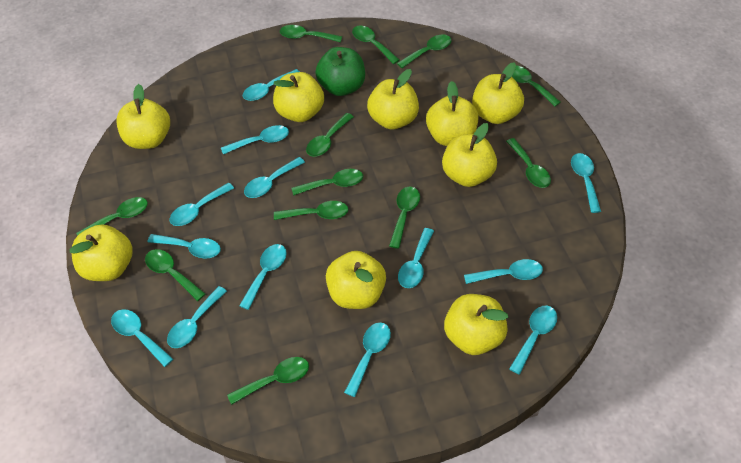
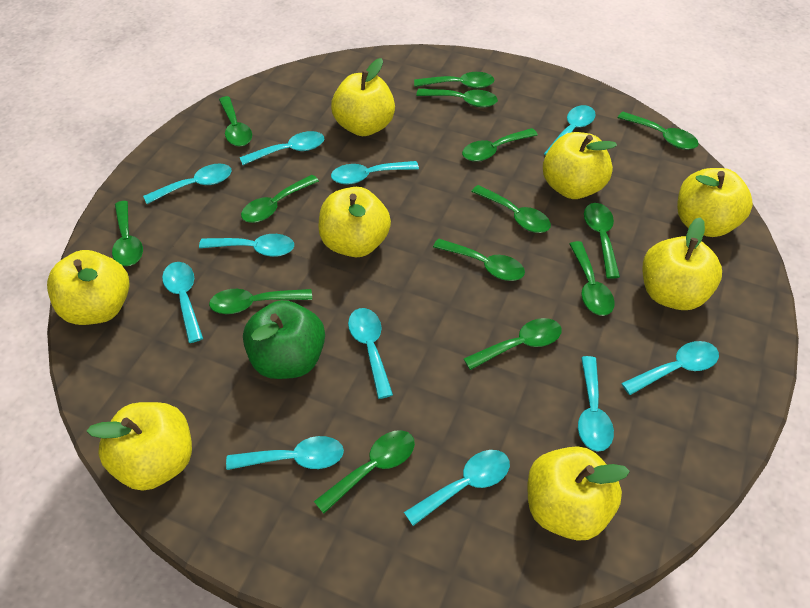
green spoon: [76,197,148,236] [145,249,205,301] [227,357,309,405] [274,201,348,220] [280,25,342,42] [292,169,363,196] [306,113,354,157] [352,26,399,64] [389,187,420,249] [397,35,451,68] [506,138,551,188] [512,65,561,106] = 12 -> [112,201,143,266] [209,289,312,314] [219,96,252,147] [241,175,319,223] [314,430,415,514] [414,72,494,89] [416,89,498,108] [433,238,525,281] [462,128,538,162] [464,318,562,370] [471,185,551,233] [569,241,615,316] [584,203,620,279] [617,112,698,150] = 14
turquoise spoon: [111,309,173,367] [147,234,221,259] [167,286,227,348] [170,183,234,226] [221,125,289,154] [239,244,287,310] [243,69,300,101] [244,157,305,198] [344,323,391,397] [398,228,434,288] [464,259,543,284] [509,306,557,375] [571,153,601,213] = 13 -> [143,163,232,204] [162,262,203,343] [199,234,294,257] [226,436,344,470] [240,131,324,165] [331,161,419,185] [348,308,393,399] [404,450,510,526] [544,105,596,156] [578,356,614,452] [621,341,719,395] = 11
yellow apple: [69,224,133,281] [116,84,170,149] [273,72,324,122] [326,251,386,309] [367,69,419,130] [426,81,478,146] [442,123,497,187] [444,294,508,355] [472,62,524,124] = 9 -> [47,250,130,325] [86,402,192,491] [318,187,391,257] [331,58,395,136] [528,446,630,540] [543,132,617,199] [642,217,722,310] [677,168,753,237] = 8

